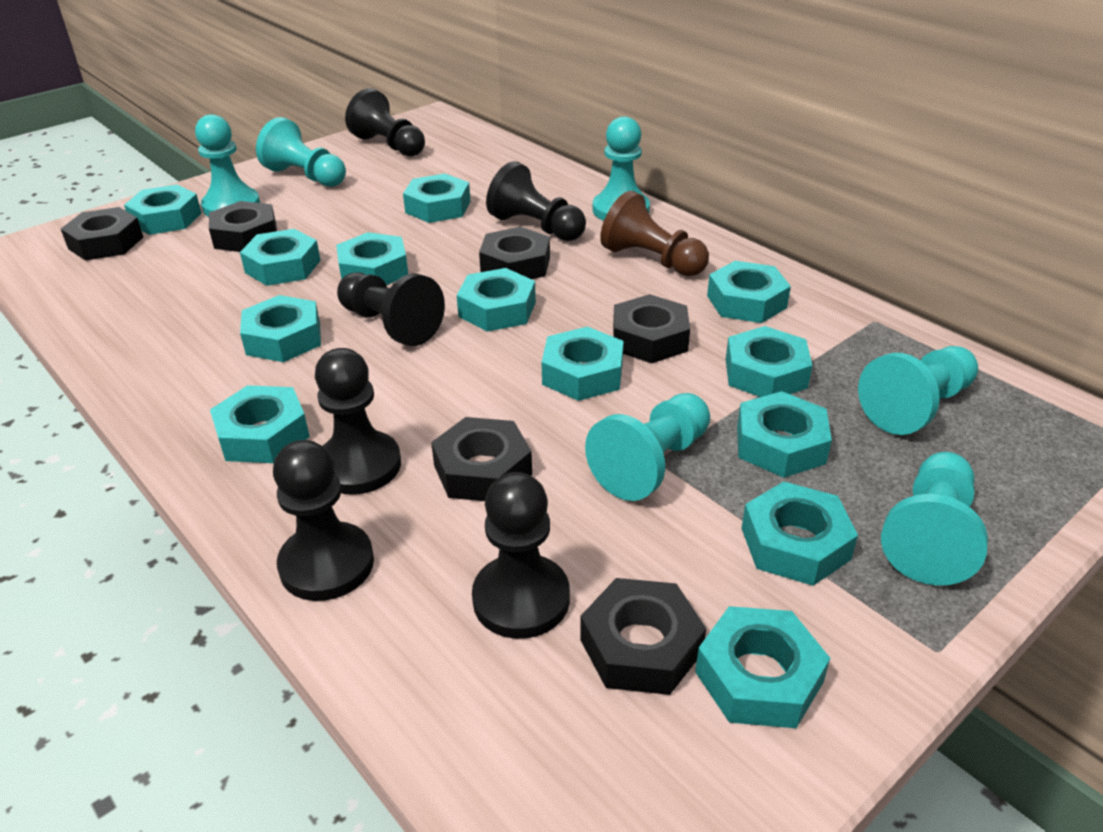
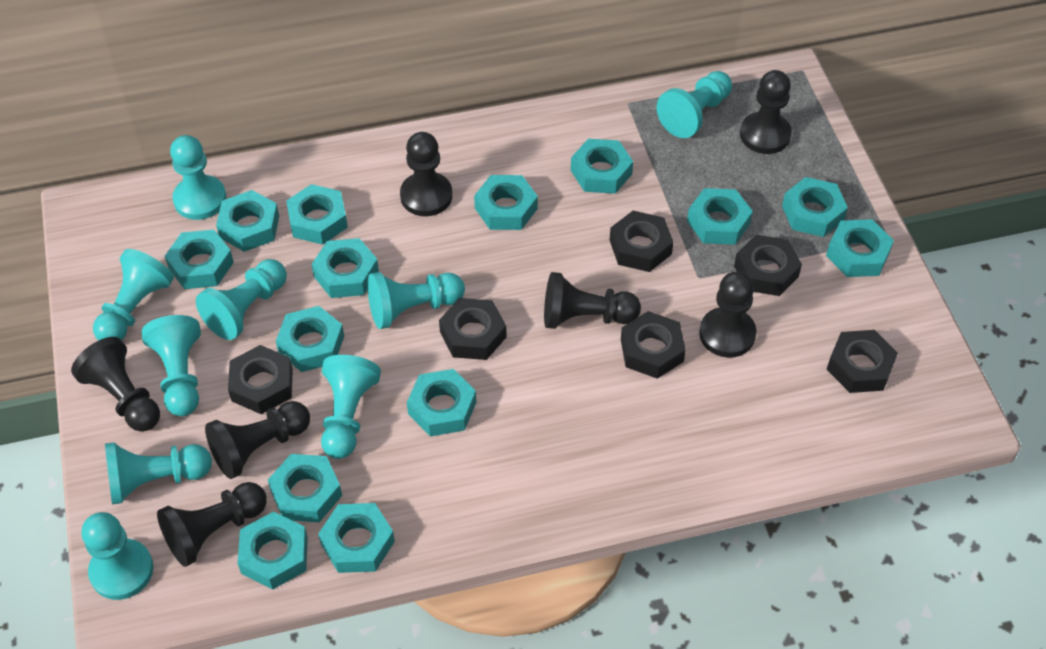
black pawn: [273,440,374,601] [315,348,401,495] [337,272,445,346] [345,88,425,157] [472,472,570,639] [486,161,586,241] = 6 -> [71,337,160,432] [157,482,267,567] [205,401,310,479] [400,132,453,216] [544,272,641,329] [699,272,757,358] [740,70,792,154] = 7
brown pawn: [600,190,709,276] = 1 -> none = 0
turquoise nut: [124,184,202,235] [210,385,310,463] [240,229,321,286] [240,295,321,362] [336,232,408,285] [403,174,471,223] [457,268,536,332] [542,327,624,401] [695,606,830,728] [707,261,791,323] [726,326,813,397] [737,391,832,478] [741,481,858,586] = 13 -> [165,230,234,289] [216,190,279,252] [237,511,308,589] [268,454,342,522] [276,306,344,372] [286,184,348,245] [311,238,379,298] [318,503,395,573] [407,369,476,437] [474,175,538,230] [571,139,633,194] [687,188,753,245] [782,177,848,237] [826,219,894,277] = 14
turquoise pawn: [195,114,260,217] [256,117,346,187] [585,393,710,501] [593,116,650,221] [858,346,978,435] [881,452,988,586] = 6 -> [82,512,154,600] [93,249,174,341] [105,442,212,505] [141,315,201,416] [170,135,227,220] [196,259,287,340] [321,355,381,459] [367,272,465,329] [657,71,732,138] = 9

